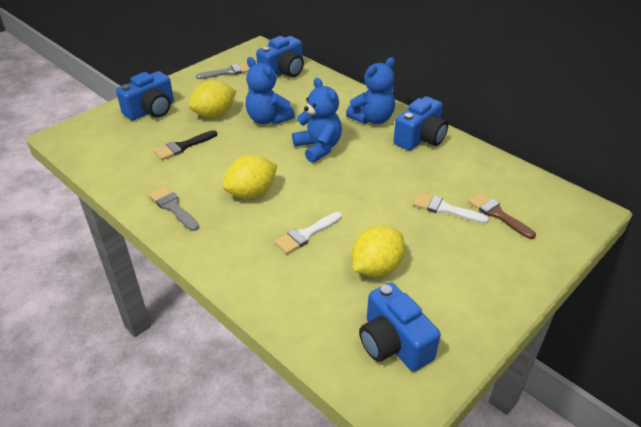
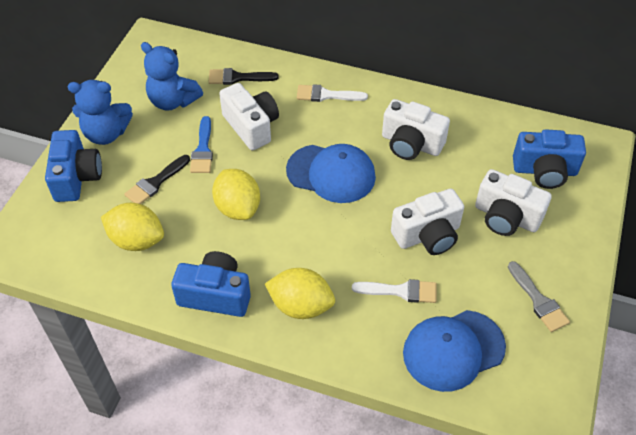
black brush: [154,130,217,160] = 1 -> [124,155,190,204] [209,68,279,85] = 2
blue brush: none = 0 -> [190,116,213,173] = 1
blue camera: [116,71,174,121] [256,36,304,77] [359,282,441,372] [393,96,448,151] = 4 -> [45,130,102,202] [171,251,251,317] [513,129,586,189] = 3
blue cap: none = 0 -> [286,144,376,203] [403,310,506,392] = 2
blue teddy bear: [246,57,295,125] [292,78,342,163] [346,57,395,124] = 3 -> [68,80,133,145] [141,42,203,111] = 2
brown brush: [468,192,536,239] = 1 -> none = 0
grey brush: [149,186,199,231] [196,63,250,79] = 2 -> [508,261,570,332] = 1
white camera: none = 0 -> [219,83,279,150] [382,99,450,160] [391,189,464,255] [475,169,552,236] = 4

